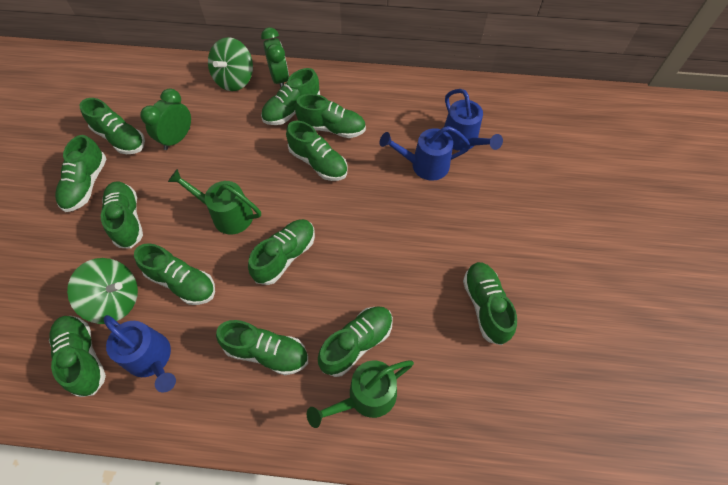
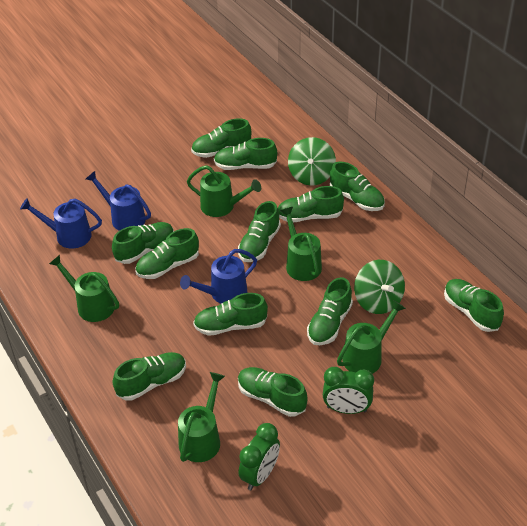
green watering can: [168,169,261,234] [307,360,414,428] = 2 -> [49,255,119,322] [178,372,225,462] [187,165,261,217] [280,207,322,281] [337,300,406,374] = 5

